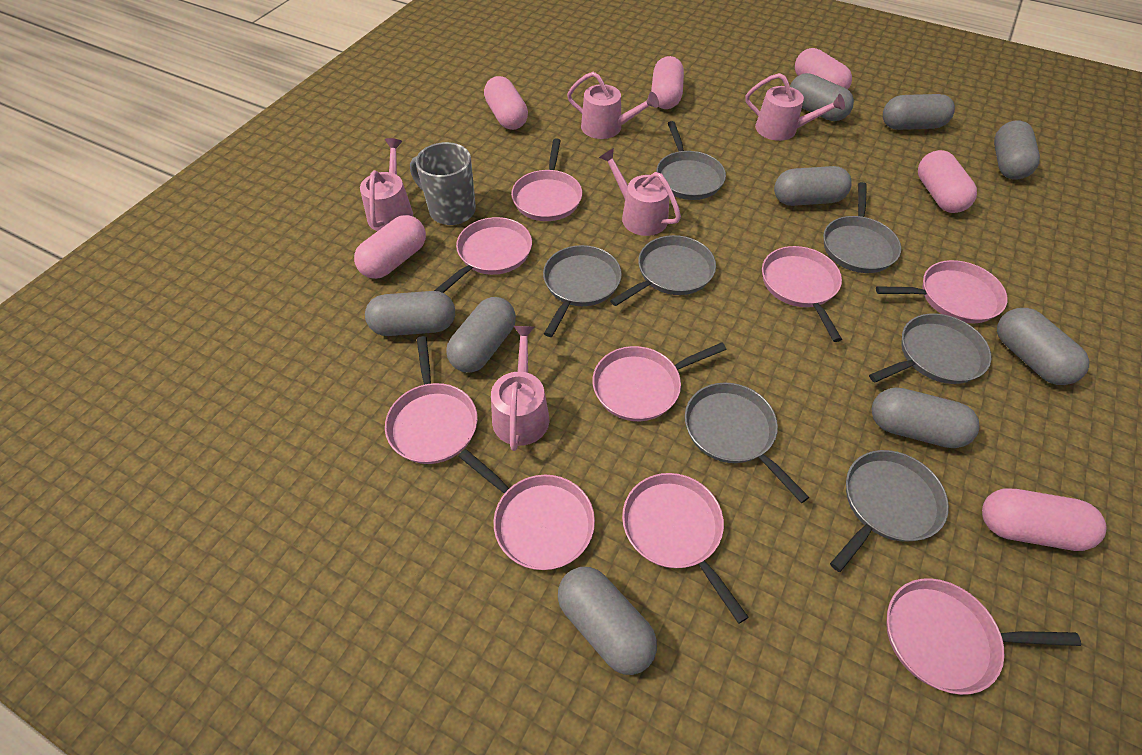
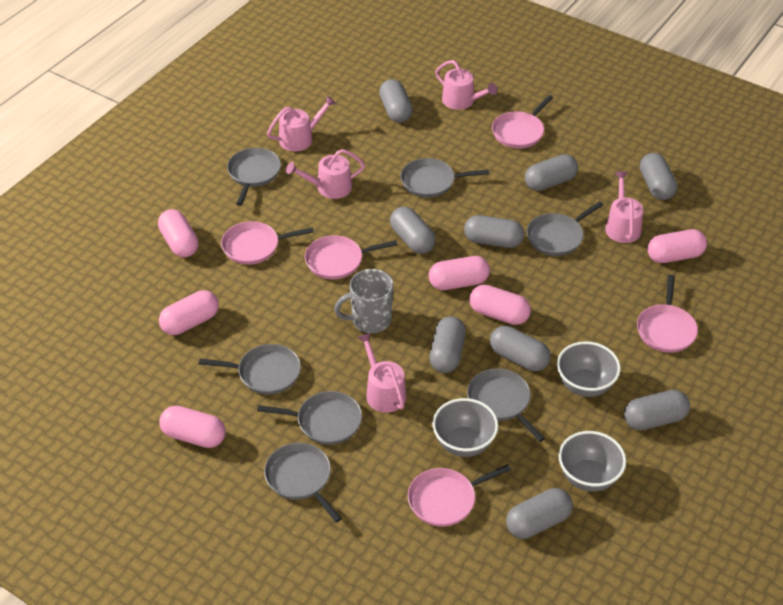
grey bowl: none = 0 -> [432,398,498,457] [557,341,621,397] [558,431,626,492] = 3
pink pan: [385,336,478,464] [434,217,532,293] [458,449,595,570] [511,138,582,221] [593,342,726,421] [622,473,749,624] [762,246,842,342] [876,260,1008,323] [886,578,1081,695] = 9 -> [221,221,314,265] [305,235,397,279] [408,464,511,527] [492,95,554,149] [637,275,698,353] = 5

